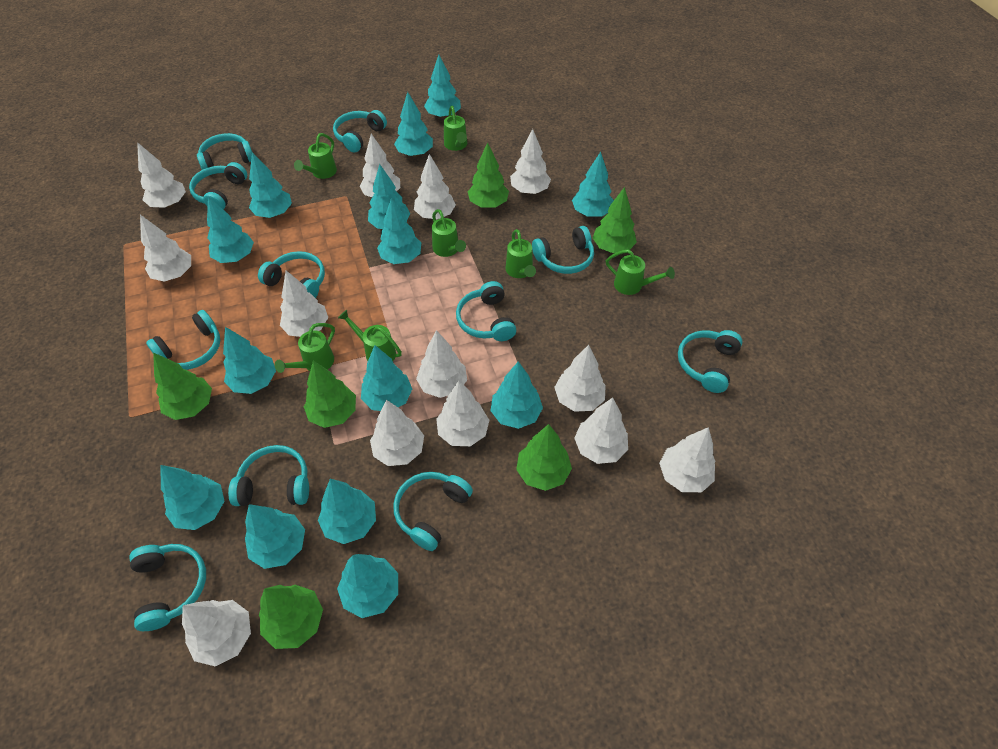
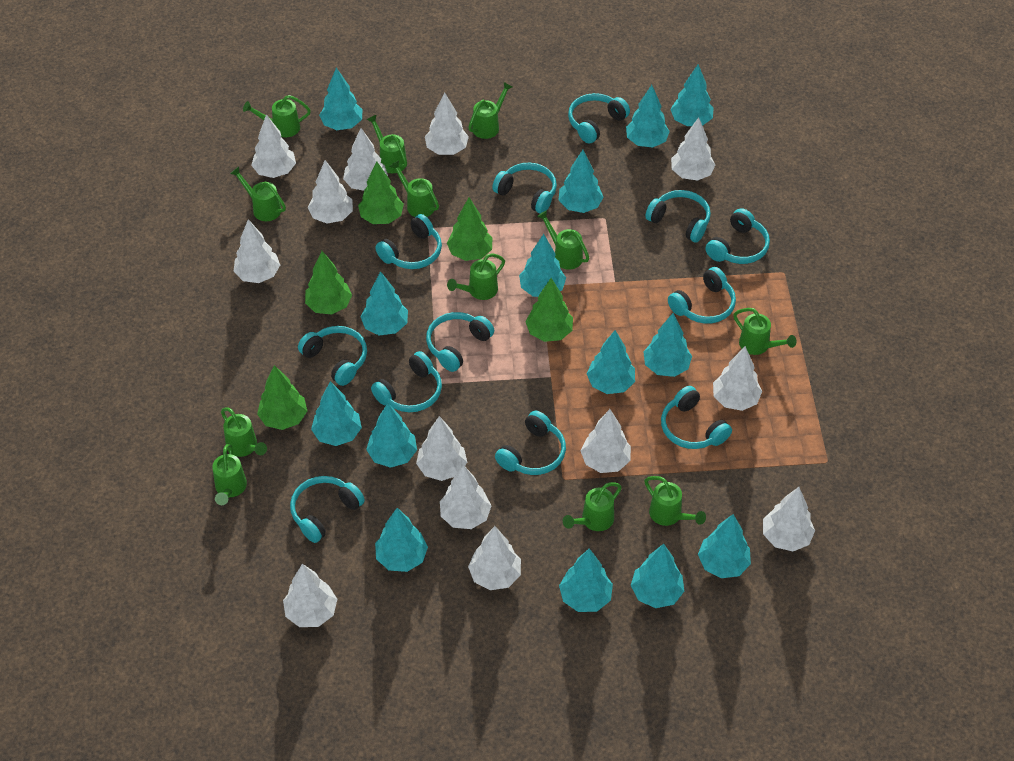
green tree: [153,353,212,420] [259,585,323,649] [304,360,356,428] [468,142,509,208] [516,424,572,491] [593,187,637,253] = 6 -> [257,365,307,430] [305,251,352,314] [358,162,404,224] [447,198,492,261] [525,278,573,342] = 5
green watering can: [275,323,335,373] [294,133,337,179] [338,310,402,361] [432,209,466,257] [444,106,467,151] [505,229,536,278] [606,249,675,295] = 7 -> [212,443,247,505] [221,407,267,457] [230,167,286,221] [243,95,311,137] [366,115,407,173] [389,160,439,217] [447,253,505,300] [468,82,512,139] [537,210,589,269] [563,482,622,531] [644,476,706,526] [733,308,796,355] = 12
turquoise headphones: [129,544,206,631] [146,310,220,370] [189,162,247,210] [197,133,252,170] [228,445,309,506] [258,251,325,298] [333,110,387,153] [393,472,473,551] [456,281,516,341] [532,226,594,274] [678,330,742,393] = 11 -> [290,476,365,543] [298,326,367,386] [371,351,442,412] [375,214,442,269] [426,312,494,372] [492,162,557,214] [495,411,566,475] [568,93,630,143] [645,190,711,243] [661,386,732,449] [668,267,736,324] [706,208,770,264] = 12

